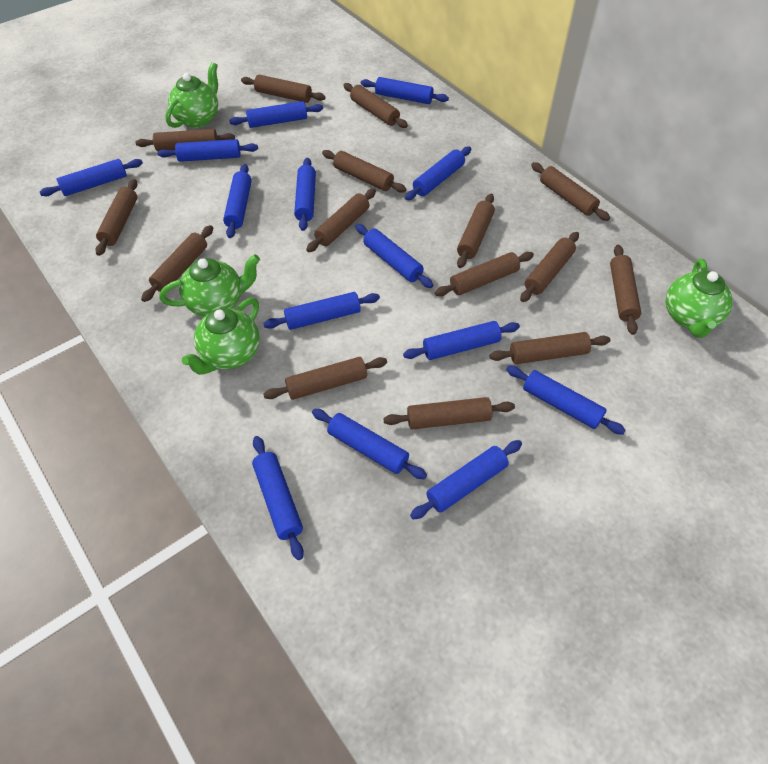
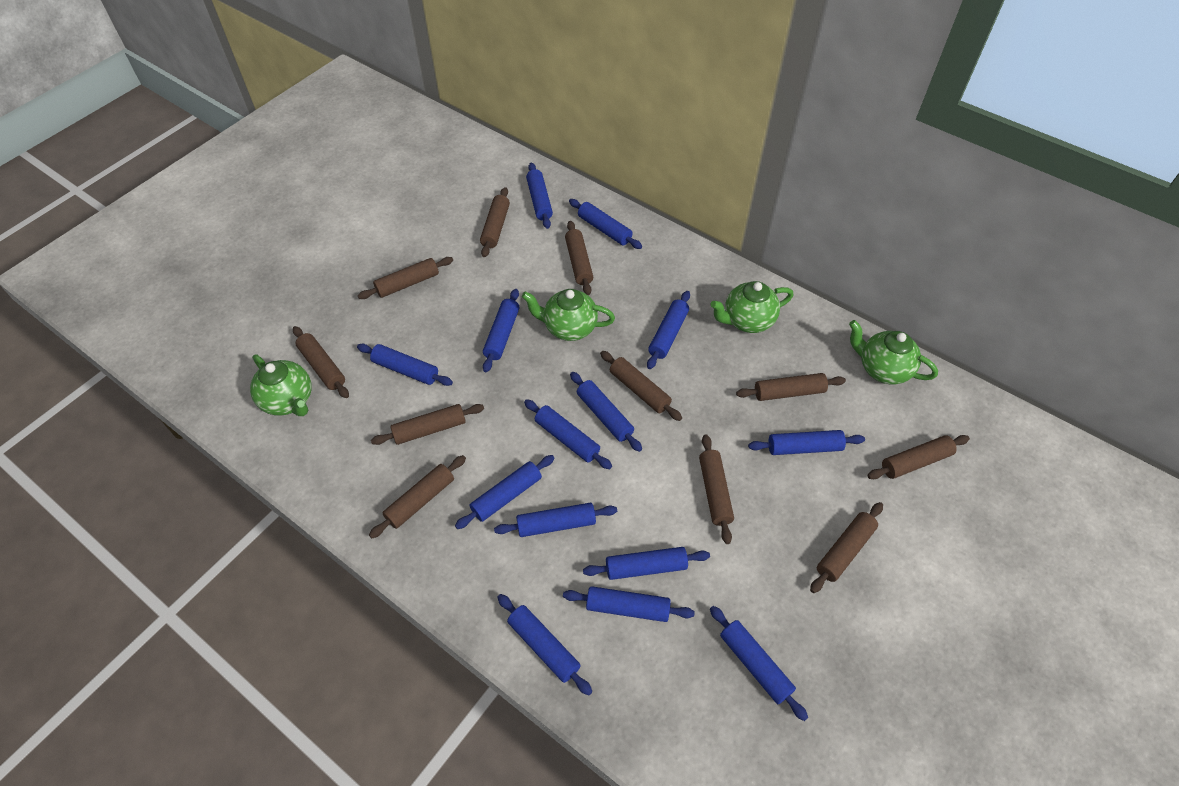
brown rolling pin: [95,179,138,256] [136,129,235,151] [141,225,213,302] [241,75,326,103] [263,357,387,400] [306,189,376,252] [322,150,406,193] [343,83,408,128] [383,397,515,429] [435,252,534,296] [457,194,495,268] [490,332,611,364] [520,232,579,302] [531,162,610,221] [610,245,641,335] = 15 -> [293,326,349,398] [358,257,453,299] [369,455,466,538] [371,404,484,445] [480,187,510,257] [565,221,593,295] [600,351,682,421] [699,434,734,544] [736,373,846,401] [810,502,883,593] [867,435,970,479] = 11

